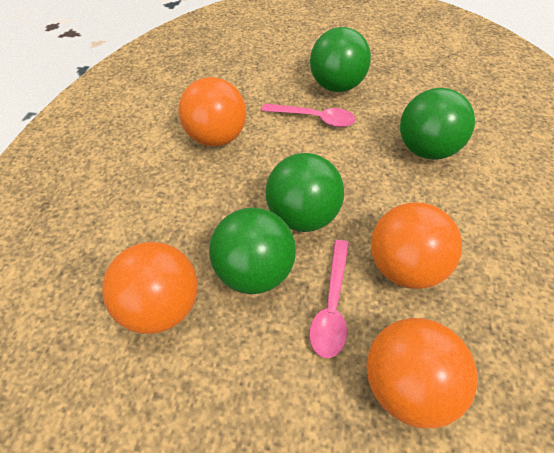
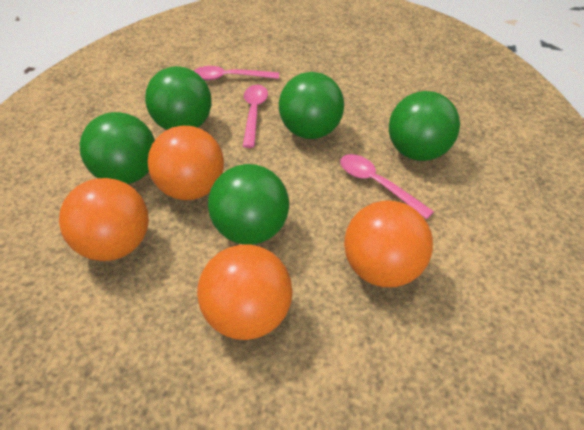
green ball: [209,207,296,294] [265,153,344,232] [310,27,371,92] [400,88,475,160] = 4 -> [80,112,155,184] [145,66,212,130] [208,164,289,245] [279,72,344,139] [389,91,460,161] = 5
pink spoon: [261,103,356,127] [309,240,349,358] = 2 -> [194,66,279,80] [243,85,268,148] [340,154,434,219] = 3

